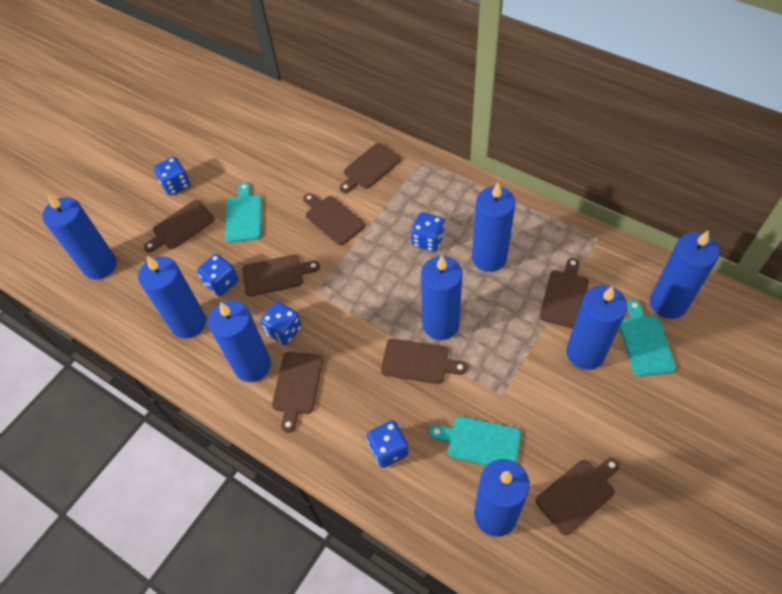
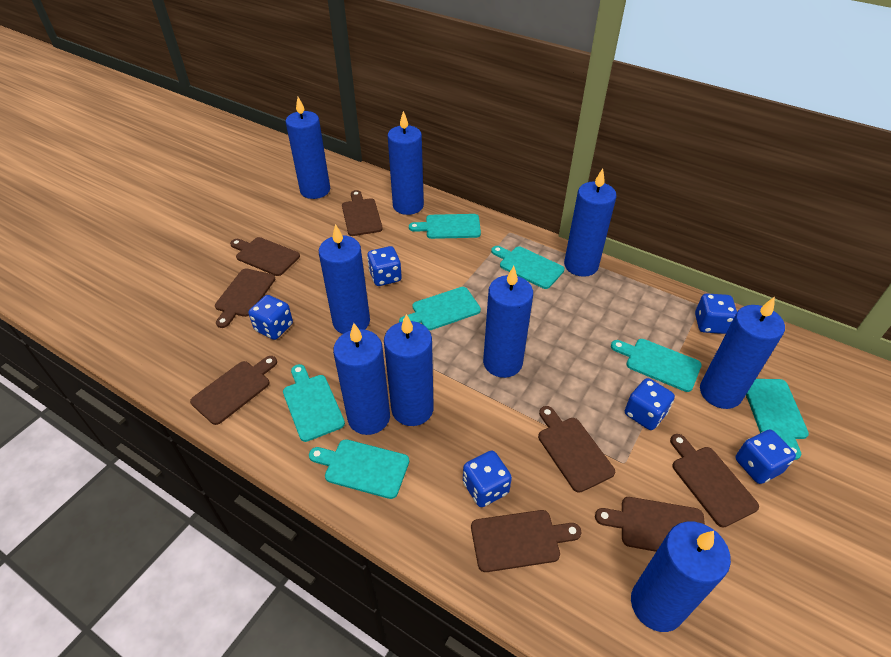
blue candle: [42,194,117,279] [138,256,206,339] [208,300,271,382] [421,256,463,340] [472,183,515,272] [474,459,530,537] [566,285,627,370] [650,230,720,319] = 8 -> [286,97,330,199] [319,224,370,334] [333,323,390,435] [384,314,434,426] [388,111,424,215] [483,266,533,378] [564,168,617,277] [631,522,731,632] [700,297,785,409] = 9
blue dice: [154,157,190,195] [197,254,239,296] [260,302,302,345] [367,420,409,468] [411,212,445,252] = 5 -> [249,295,293,340] [367,246,402,286] [463,451,512,507] [625,378,675,430] [695,293,737,334] [735,430,796,484] = 6
turquoise cutting board: [225,182,262,242] [430,416,521,465] [620,300,676,377] = 3 -> [283,364,345,442] [309,439,409,499] [399,287,481,330] [409,214,481,239] [491,246,564,289] [611,339,702,392] [746,379,809,460] = 7

